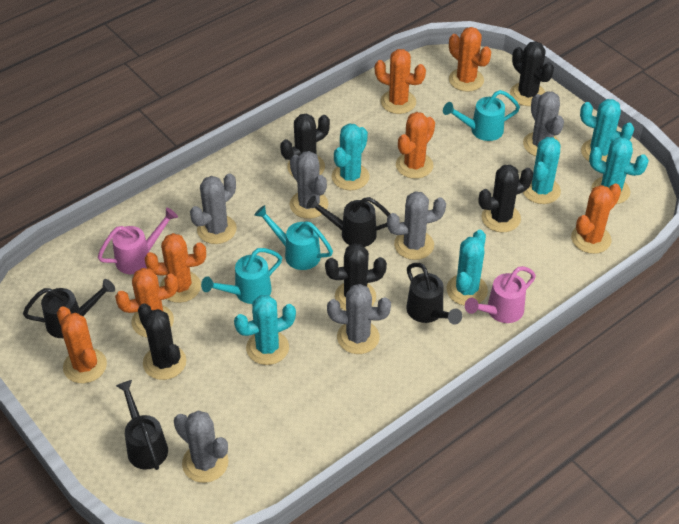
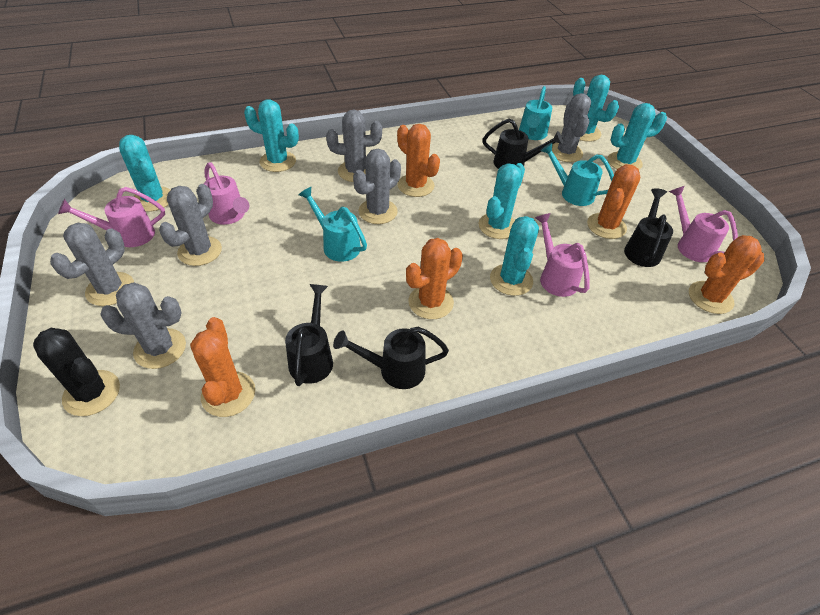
black cactus: [138,303,186,380] [280,113,330,176] [325,243,387,311] [479,165,533,232] [510,41,554,106] = 5 -> [33,328,120,416] = 1
orange cactus: [57,306,107,383] [115,268,178,337] [145,233,206,303] [375,49,426,114] [396,112,435,179] [449,27,491,92] [571,183,621,254] = 7 -> [190,317,255,417] [397,124,440,197] [406,238,463,319] [587,164,640,239] [689,235,764,314] = 5
pink watering can: [98,208,178,274] [465,266,536,323] = 2 -> [58,187,165,247] [204,162,249,225] [535,213,590,297] [669,186,738,262] = 4

